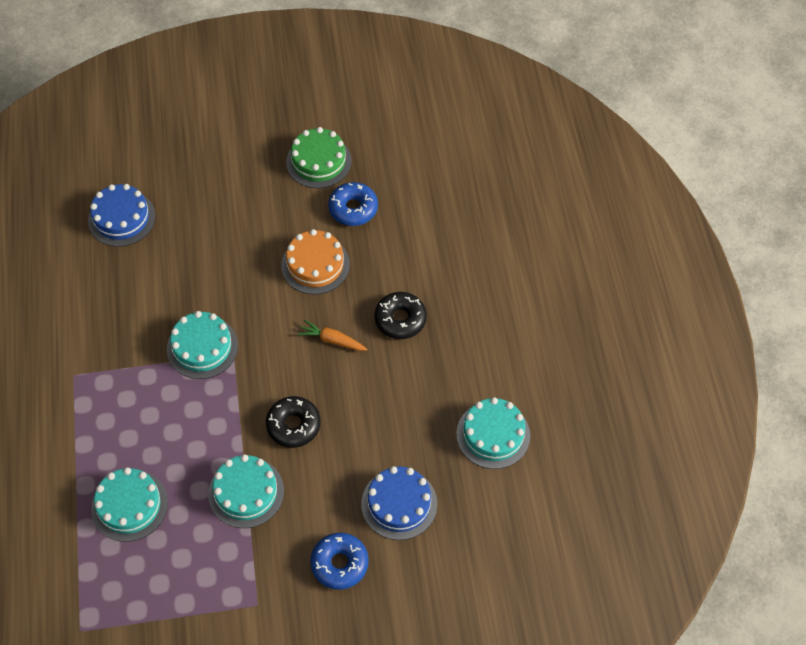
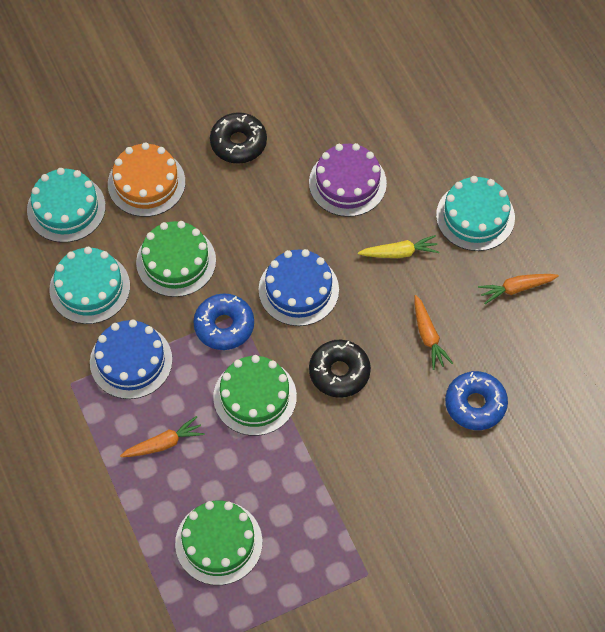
green cake: [286,127,352,189] = 1 -> [136,221,216,297] [175,501,262,585] [213,355,297,436] = 3
orange carrot: [297,319,367,351] = 1 -> [120,416,205,457] [414,295,453,370] [478,274,559,304] = 3
purple cake: none = 0 -> [309,143,387,217] = 1
turquoise cake: [91,467,168,542] [167,311,238,379] [208,454,284,528] [456,397,530,469] = 4 -> [27,168,106,243] [49,247,130,324] [436,176,515,251] = 3
yellow carrot: none = 0 -> [358,235,439,258] = 1

